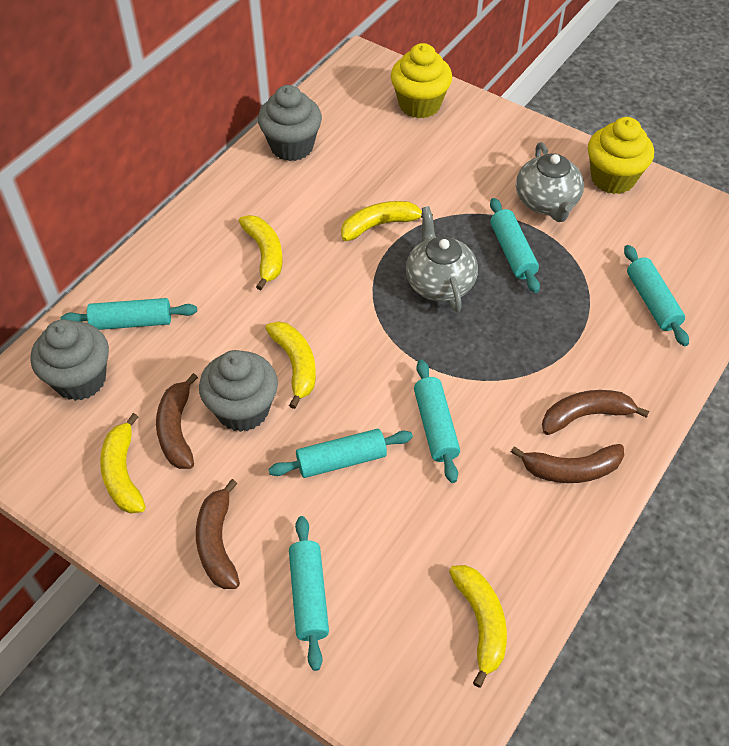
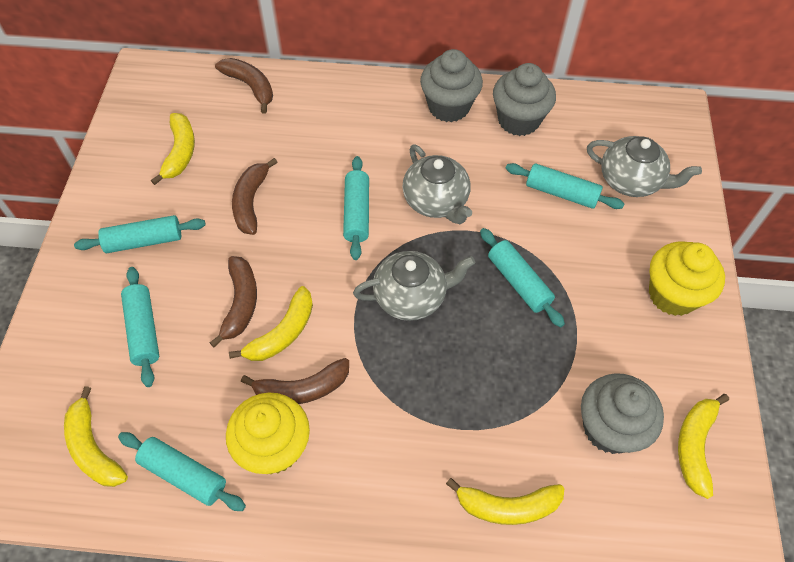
grey teapot: [406,206,478,312] [516,142,584,222] = 2 -> [353,251,475,321] [402,145,472,224] [587,136,702,197] = 3

